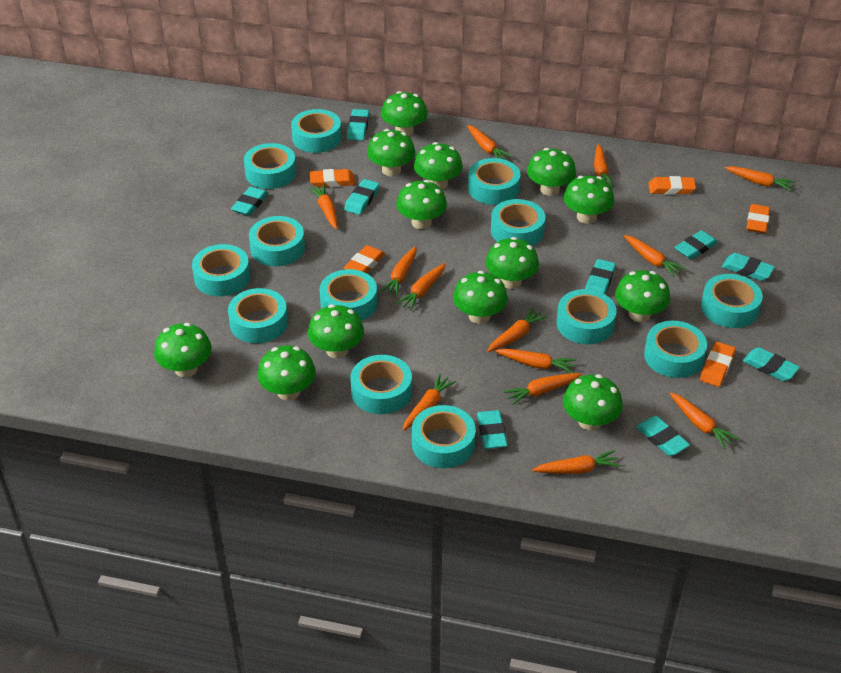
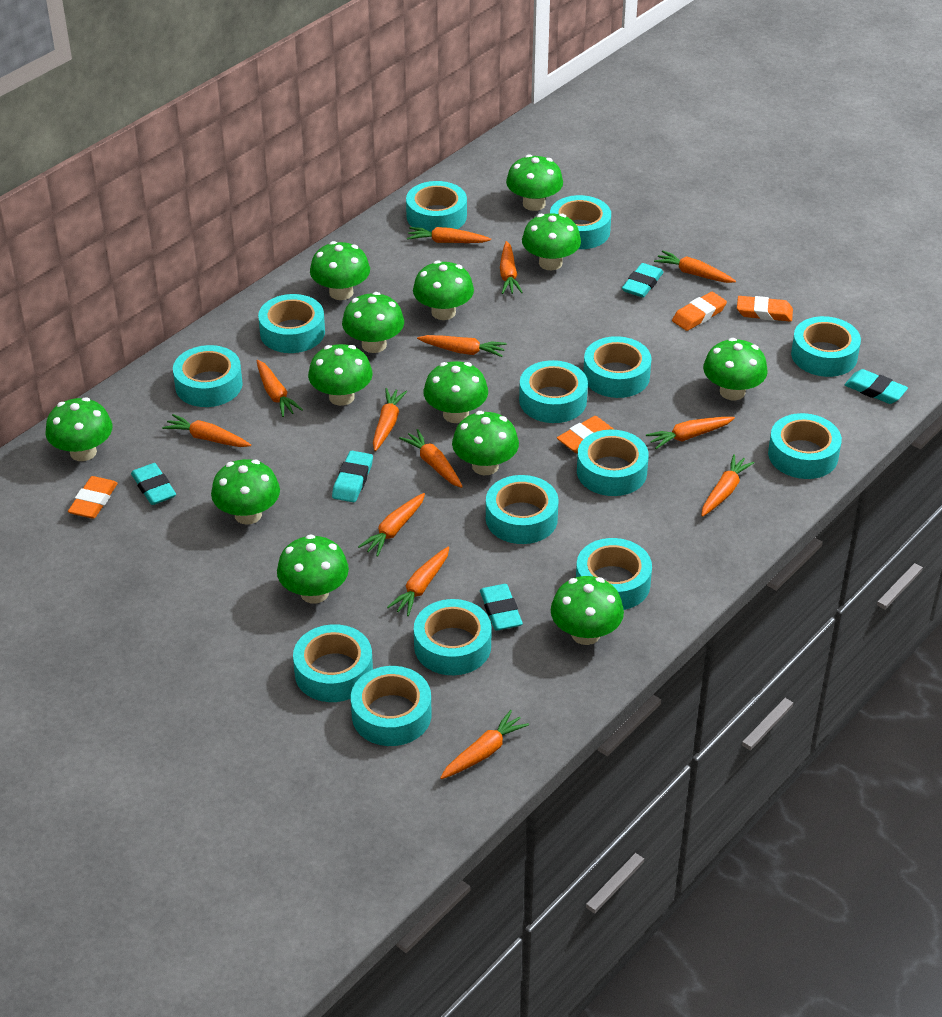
orange eraser: [309,169,355,187] [344,245,385,273] [648,176,696,195] [700,342,736,387] [746,204,770,234] = 5 -> [68,476,118,519] [557,416,615,453] [672,292,727,331] [737,296,793,322] = 4
turquoise eraser: [231,187,269,216] [344,179,379,215] [347,109,369,141] [477,410,508,449] [585,259,616,294] [636,416,690,456] [674,230,718,259] [722,253,775,281] [743,347,800,381] = 9 -> [131,463,176,505] [332,451,373,502] [480,584,523,631] [622,263,664,297] [845,369,908,404] = 5
turquoise tape: [192,244,250,296] [228,288,288,343] [244,143,296,189] [249,216,305,266] [291,109,342,153] [319,269,377,321] [350,355,412,414] [412,405,476,468] [468,158,521,205] [491,199,545,246] [557,289,617,344] [644,321,707,378] [701,274,763,328] = 13 -> [173,345,243,407] [258,294,325,353] [293,624,373,702] [351,666,432,746] [406,181,467,232] [414,599,492,675] [486,475,559,544] [519,360,588,423] [550,195,611,249] [576,538,652,610] [577,430,649,496] [583,336,652,398] [768,413,842,479] [791,316,861,377] = 14

